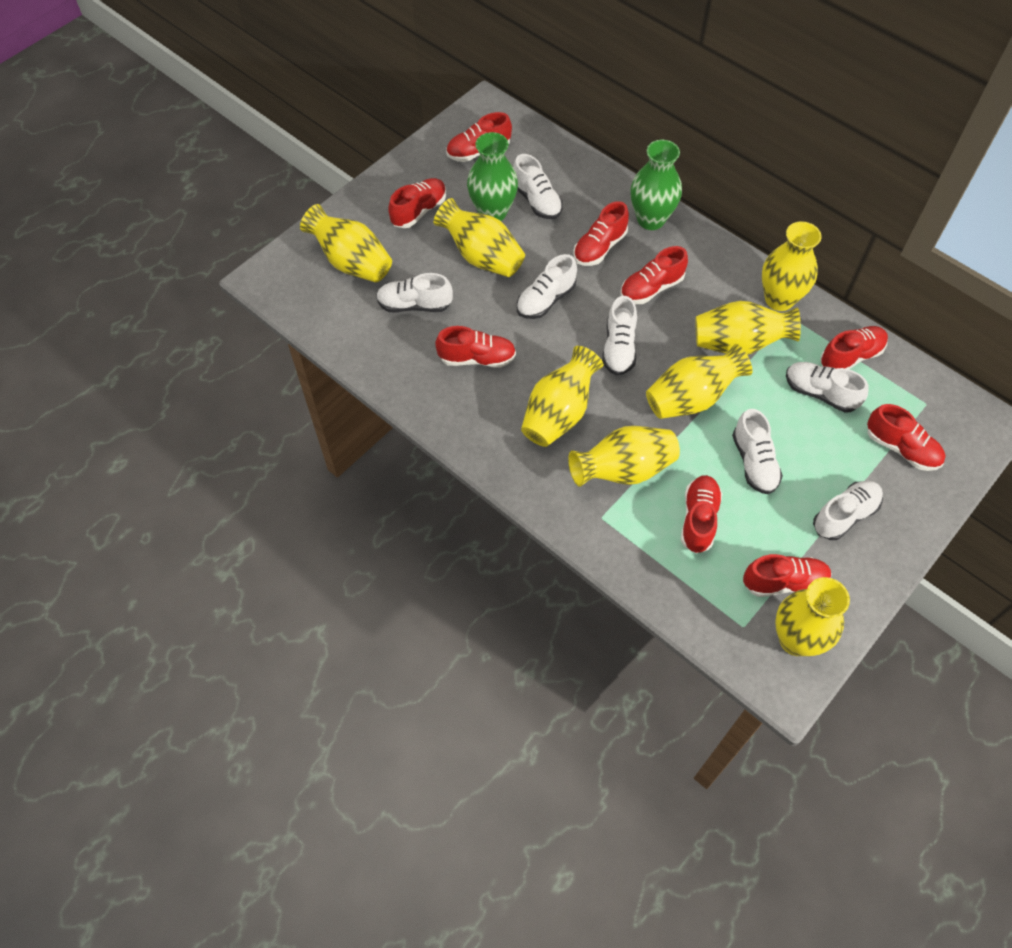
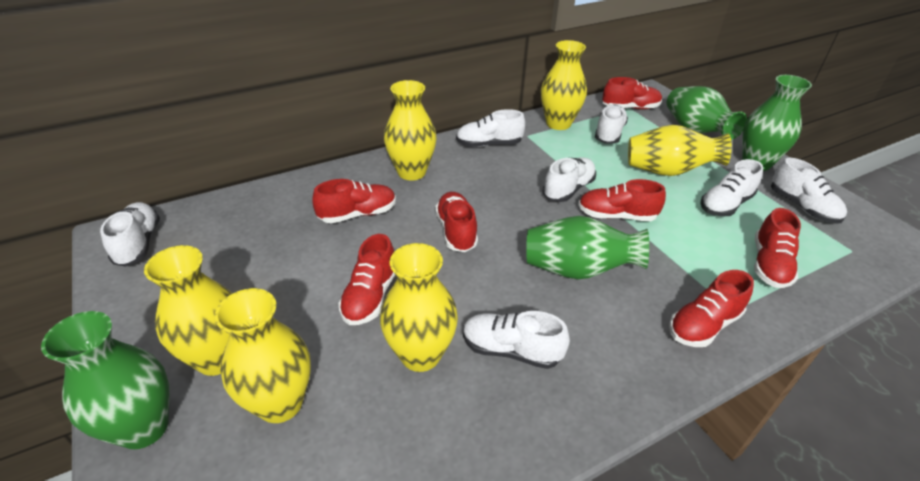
green vase: [467,132,518,221] [630,140,682,230] = 2 -> [41,311,169,449] [526,216,649,279] [667,86,747,140] [742,75,812,171] = 4
red shoe: [388,178,446,228] [435,326,516,367] [446,112,512,162] [573,201,629,266] [620,246,688,304] [681,475,722,553] [743,554,832,597] [820,326,888,369] [867,404,945,471] = 9 -> [312,179,396,223] [338,234,395,325] [435,192,478,252] [578,179,666,221] [602,77,662,110] [669,270,754,347] [754,208,801,288] = 7
yellow vase: [300,204,392,282] [434,198,525,277] [521,346,603,447] [568,426,680,487] [646,344,753,419] [696,301,801,355] [762,221,822,311] [775,577,850,656] = 8 -> [144,245,233,376] [215,288,311,423] [380,243,458,372] [384,80,437,180] [541,40,587,130] [628,125,732,176] = 6

